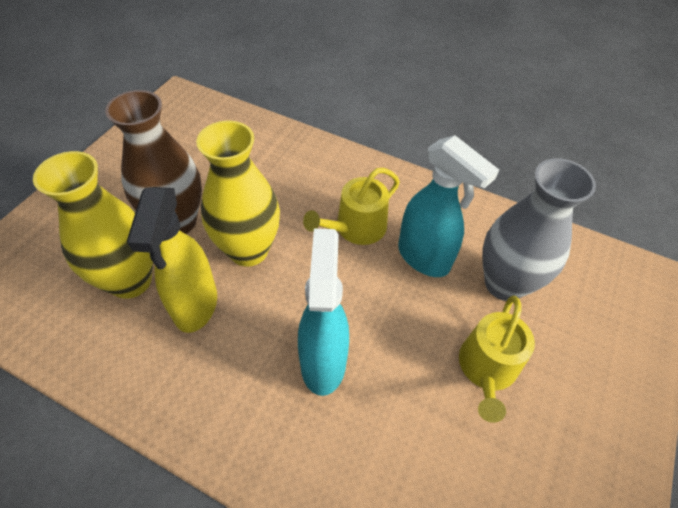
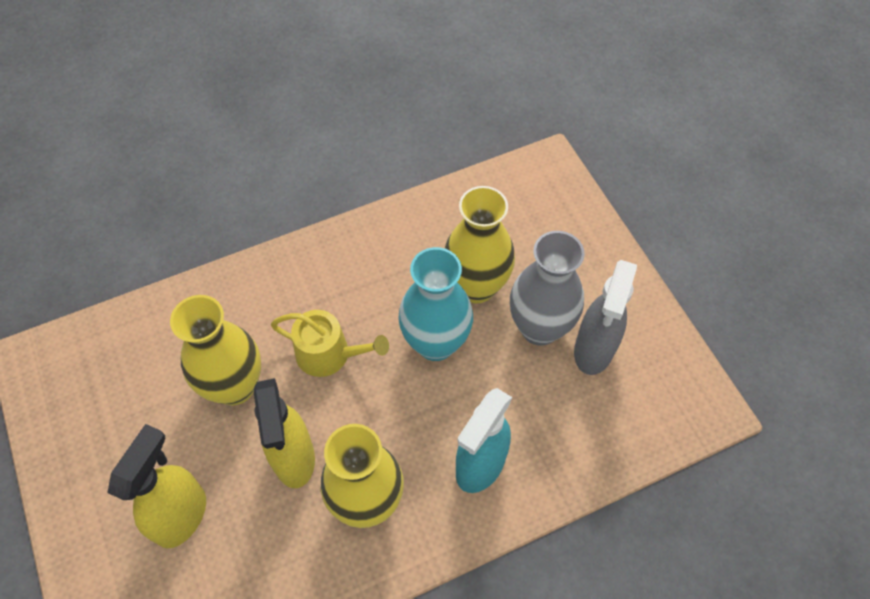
brown vase: [105,90,202,234] = 1 -> none = 0
grey spray bottle: none = 0 -> [574,260,637,375] = 1
turquoise spray bottle: [298,228,349,396] [398,135,499,277] = 2 -> [456,388,512,493] = 1
turquoise vase: none = 0 -> [398,247,473,361] = 1
yellow spray bottle: [127,187,217,333] = 1 -> [107,424,206,548] [254,378,315,488] = 2
yellow vase: [33,151,153,299] [196,121,280,267] = 2 -> [170,295,261,405] [321,424,404,528] [445,186,515,303] = 3
yellow watering can: [303,168,400,245] [459,295,535,423] = 2 -> [271,310,389,377] = 1

